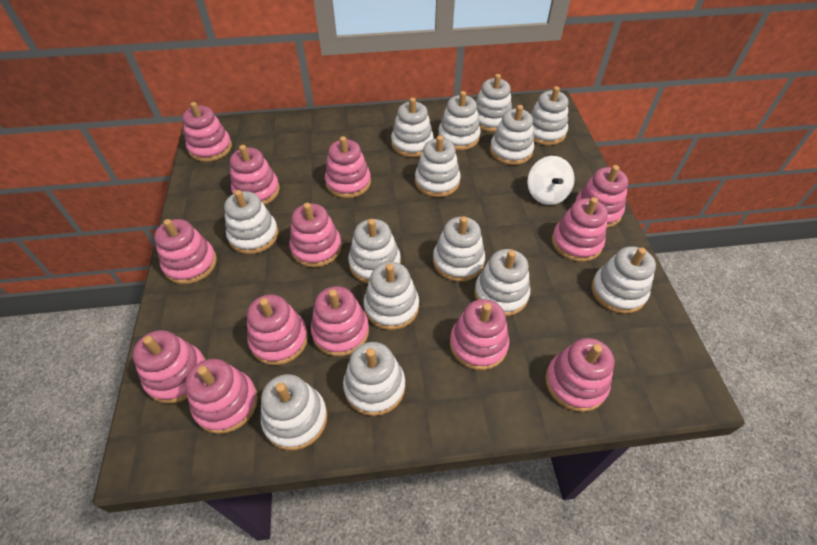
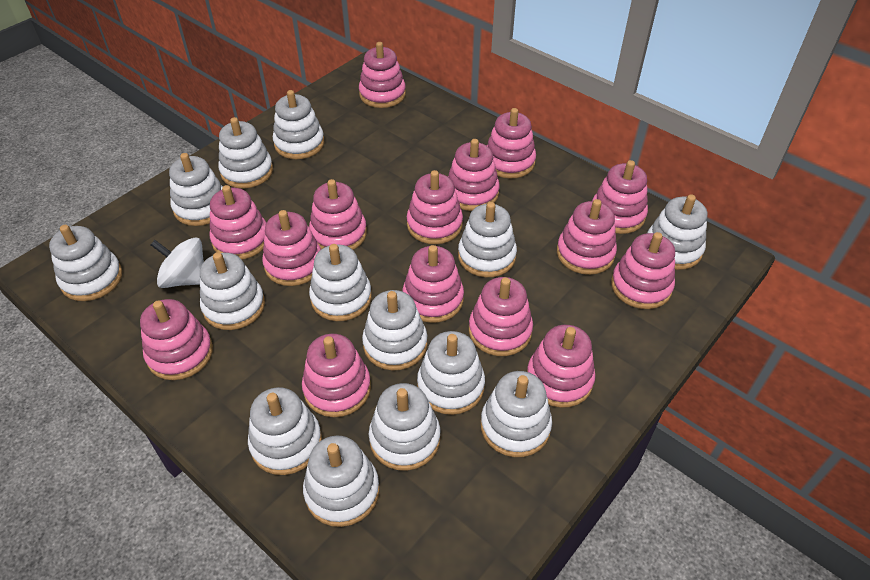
pink stacking toy: [132,330,206,403] [154,219,217,284] [182,102,232,162] [185,359,258,434] [230,145,280,205] [247,295,308,365] [290,203,342,267] [311,286,369,356] [325,136,371,198] [450,299,509,370] [545,338,614,412] [552,197,608,262] [575,165,628,228] = 13 -> [140,299,213,380] [210,185,266,260] [262,210,321,286] [302,334,371,417] [309,179,367,250] [359,42,406,108] [402,245,464,323] [407,170,463,244] [448,139,500,211] [469,277,533,356] [487,108,536,178] [527,325,595,408] [557,199,617,275] [592,160,648,234] [611,232,675,309] = 15

